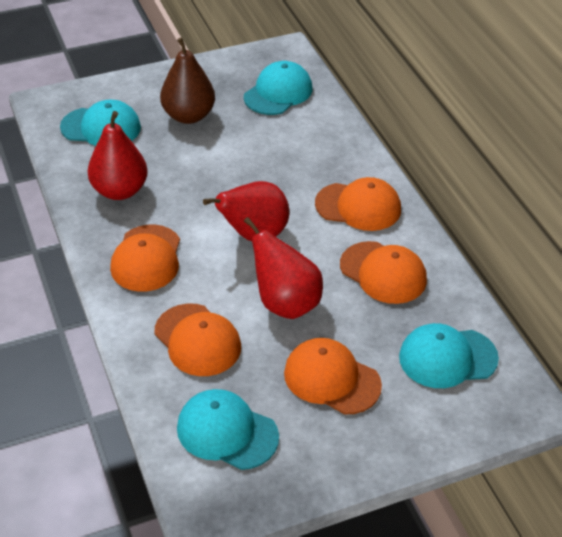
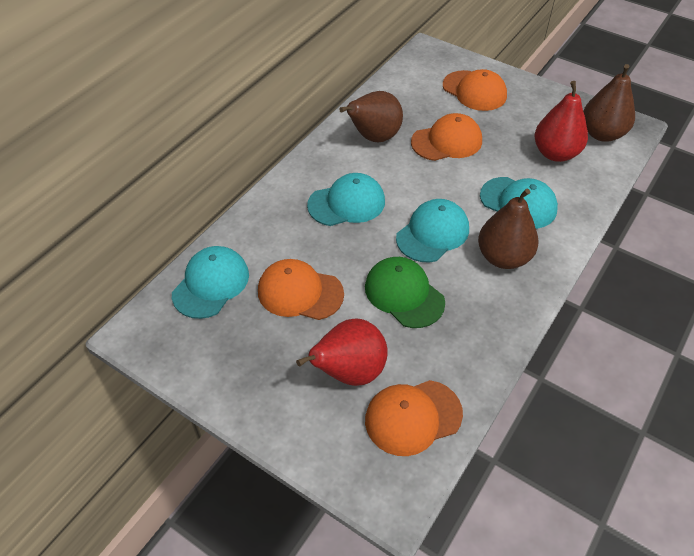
brown pear: [160,38,215,124] = 1 -> [339,91,403,142] [478,188,538,269] [583,64,635,142] = 3
green cap: none = 0 -> [365,257,445,328] = 1
orange cap: [110,225,180,292] [154,304,241,376] [284,338,382,415] [315,177,401,231] [340,241,427,304] = 5 -> [258,259,344,320] [365,380,463,456] [411,113,482,161] [443,69,507,111] = 4
red pear: [88,111,148,200] [203,181,289,241] [244,217,323,319] = 3 -> [296,318,388,386] [535,81,588,162] = 2

